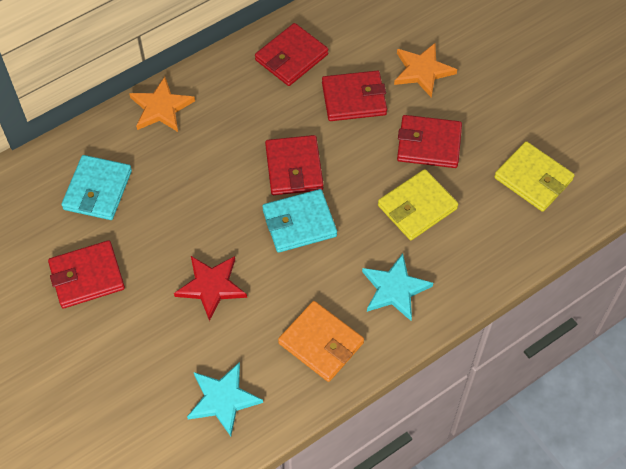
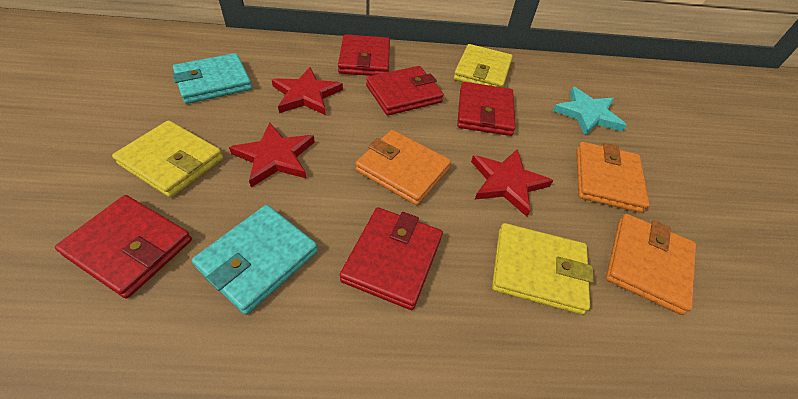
orange star: [129,77,195,132] [394,42,457,98] = 2 -> none = 0
orange wallet: [278,301,364,382] = 1 -> [355,130,451,205] [576,142,650,213] [606,214,696,315] = 3
red star: [174,256,247,321] = 1 -> [229,122,315,187] [272,67,343,115] [471,149,553,217] = 3
turquoise star: [187,362,263,436] [362,253,433,321] = 2 -> [553,87,627,136] = 1
yellow wallet: [378,169,458,240] [494,141,575,212] = 2 -> [112,120,223,197] [454,44,513,87] [492,223,594,315] = 3

